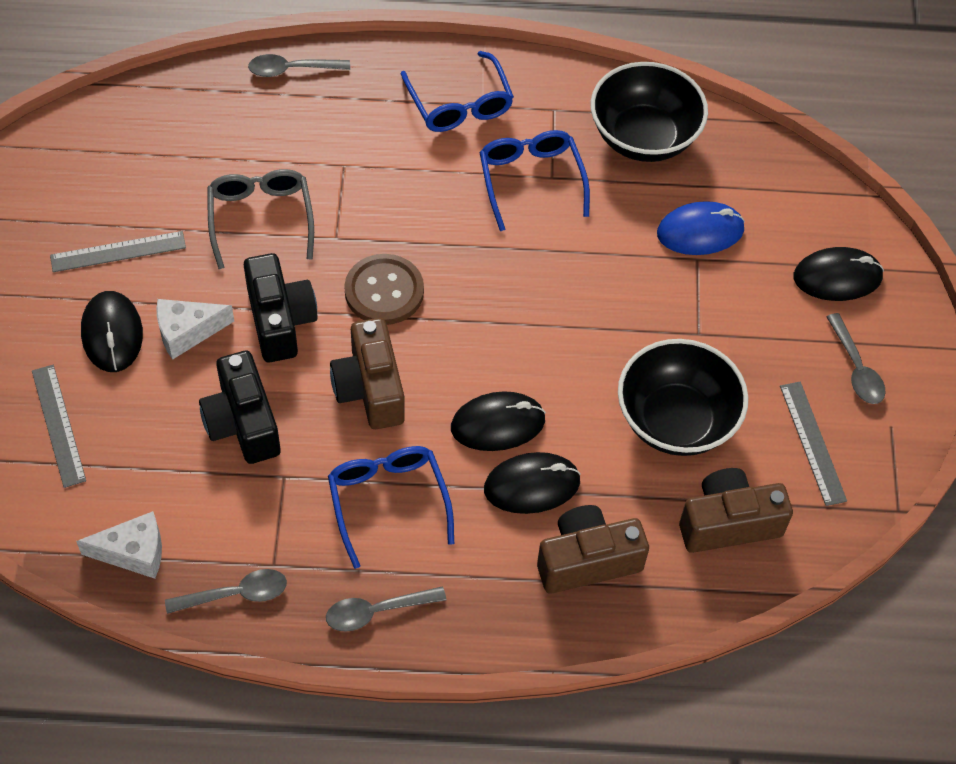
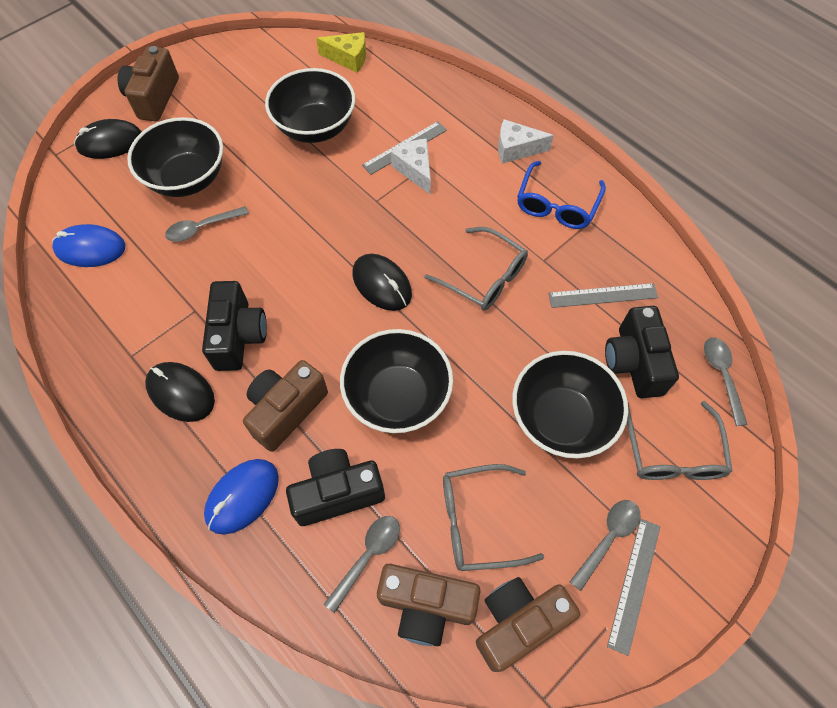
black bowl: [591,62,708,162] [618,339,748,456] = 2 -> [127,117,223,197] [265,68,355,143] [340,329,453,433] [512,351,628,459] = 4
black camera: [199,351,281,464] [244,253,318,362] = 2 -> [202,281,267,371] [286,449,385,526] [605,306,679,398] = 3
black mouse: [81,291,143,372] [451,391,546,451] [484,452,581,514] [794,247,884,301] = 4 -> [74,119,142,159] [145,362,215,422] [352,254,412,311] = 3
blue glasses: [328,446,454,569] [401,51,514,132] [479,130,590,231] = 3 -> [517,161,606,229] = 1
blue mouse: [657,201,745,255] = 1 -> [52,224,126,267] [204,459,279,535] = 2
brown button: [344,254,424,325] = 1 -> none = 0
brown camera: [330,318,405,429] [537,505,649,594] [679,468,793,553] = 3 -> [117,46,179,122] [243,360,328,452] [377,564,481,646] [476,577,580,672] = 4
grey glasses: [207,169,314,269] = 1 -> [424,227,528,311] [443,464,544,571] [627,401,732,480] = 3
yellow cheese: none = 0 -> [316,32,366,73] = 1

